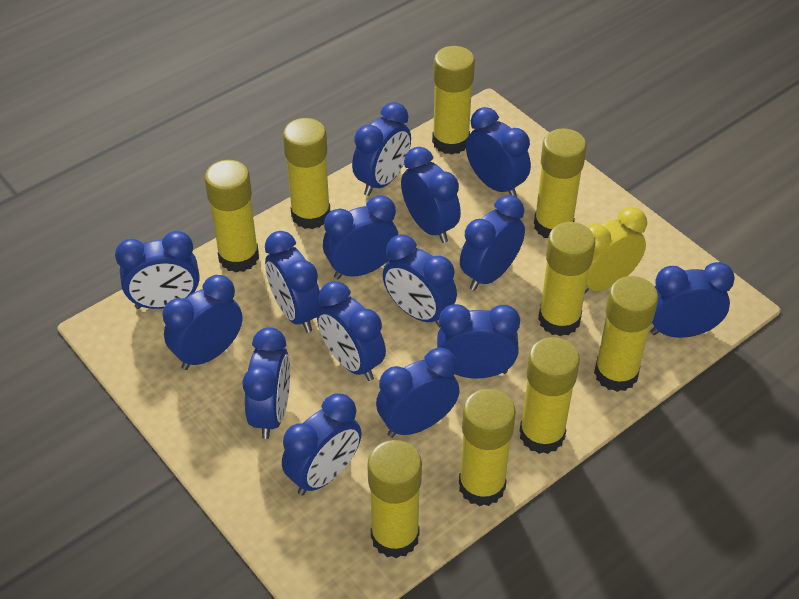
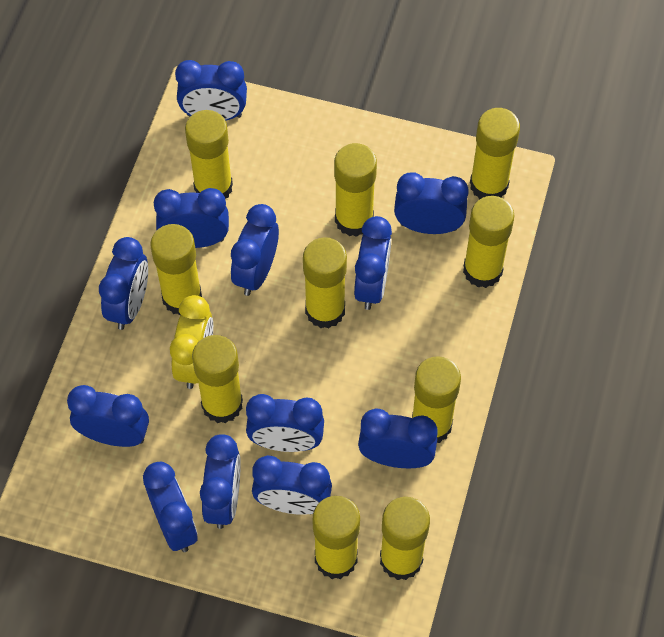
blue clock: [115,231,200,309] [163,275,242,370] [242,327,290,439] [265,231,322,332] [282,393,362,495] [317,281,386,381] [323,195,399,279] [352,102,411,196] [376,347,460,438] [383,235,457,327] [401,147,461,243] [437,304,520,379] [460,195,525,291] [466,107,531,197] [650,262,735,338] = 15 -> [67,385,149,447] [99,237,148,330] [143,462,198,552] [154,188,229,248] [175,60,247,121] [200,434,241,529] [231,204,279,296] [246,394,324,452] [252,455,332,515] [354,216,392,310] [358,408,438,468] [394,172,469,234] = 12
yellow glue stick: [204,160,259,272] [283,118,330,229] [367,440,422,558] [432,46,475,155] [459,389,516,506] [520,337,580,454] [534,128,587,238] [538,222,595,336] [594,276,658,392] = 9 -> [150,224,202,315] [185,110,233,199] [192,335,243,423] [303,237,347,329] [312,496,360,579] [334,143,377,237] [380,497,430,580] [412,356,461,443] [463,196,514,288] [470,108,520,199] = 10

